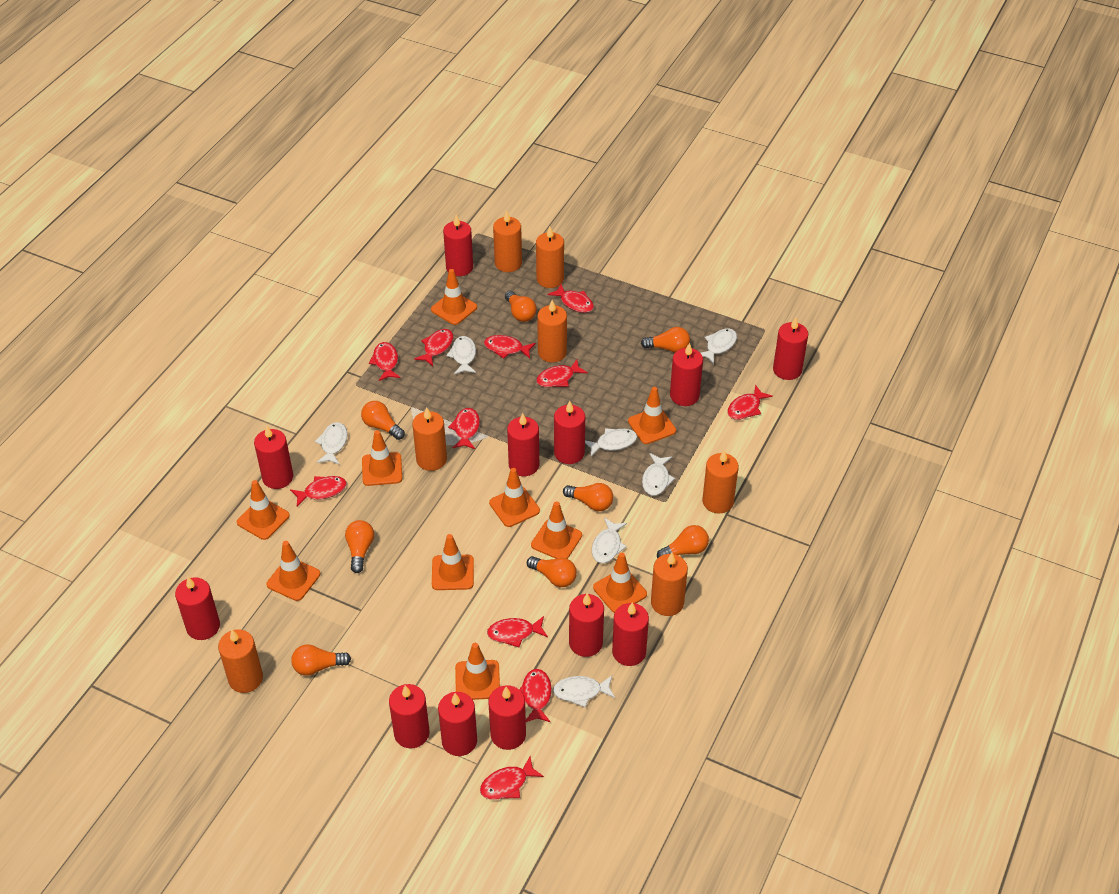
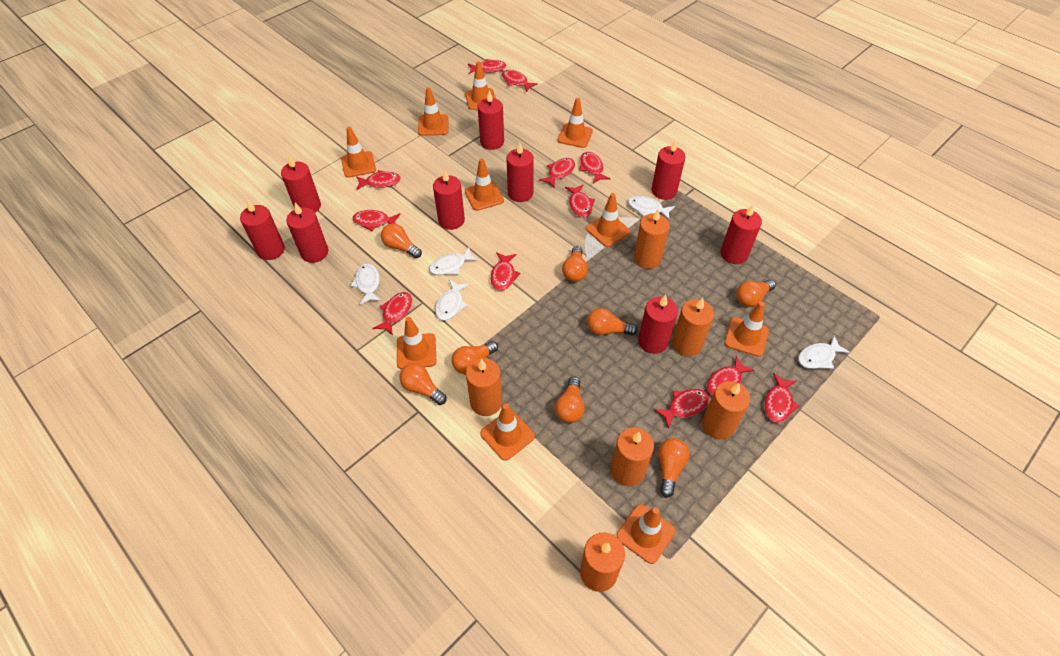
orange candle: [218,629,263,693] [412,407,447,471] [493,210,522,272] [536,226,564,288] [537,300,567,363] [651,553,688,616] [702,450,739,513] = 7 -> [466,358,502,416] [580,533,625,592] [611,427,654,486] [634,209,670,269] [672,298,714,357] [702,381,750,440] = 6
red candle: [175,577,220,640] [254,426,293,489] [389,684,430,749] [438,692,477,756] [443,215,473,276] [488,685,526,750] [507,413,539,476] [554,401,585,464] [569,593,604,657] [612,603,649,666] [670,343,703,406] [773,317,808,380] = 12 -> [240,200,285,260] [281,156,321,213] [286,203,328,263] [433,170,465,230] [478,90,504,150] [506,142,534,202] [638,295,678,354] [651,139,685,200] [721,204,762,264] = 9
red fish: [290,476,347,507] [369,342,400,381] [414,329,453,366] [448,408,480,449] [480,757,544,800] [484,335,536,359] [487,616,548,647] [519,669,552,722] [536,359,588,387] [548,284,594,313] [727,385,773,420] = 11 -> [352,210,401,231] [356,170,401,190] [373,292,412,336] [468,59,506,74] [491,252,520,291] [502,70,538,92] [539,158,575,188] [565,185,595,217] [579,152,610,184] [654,389,709,429] [707,356,755,396] [764,373,799,423] = 12
white fish: [315,422,347,464] [446,336,476,374] [553,676,615,707] [585,428,637,457] [592,518,627,563] [642,453,675,496] [701,329,737,364] = 7 -> [351,264,381,305] [429,247,479,275] [435,279,469,321] [628,196,675,220] [798,336,850,369] = 5

